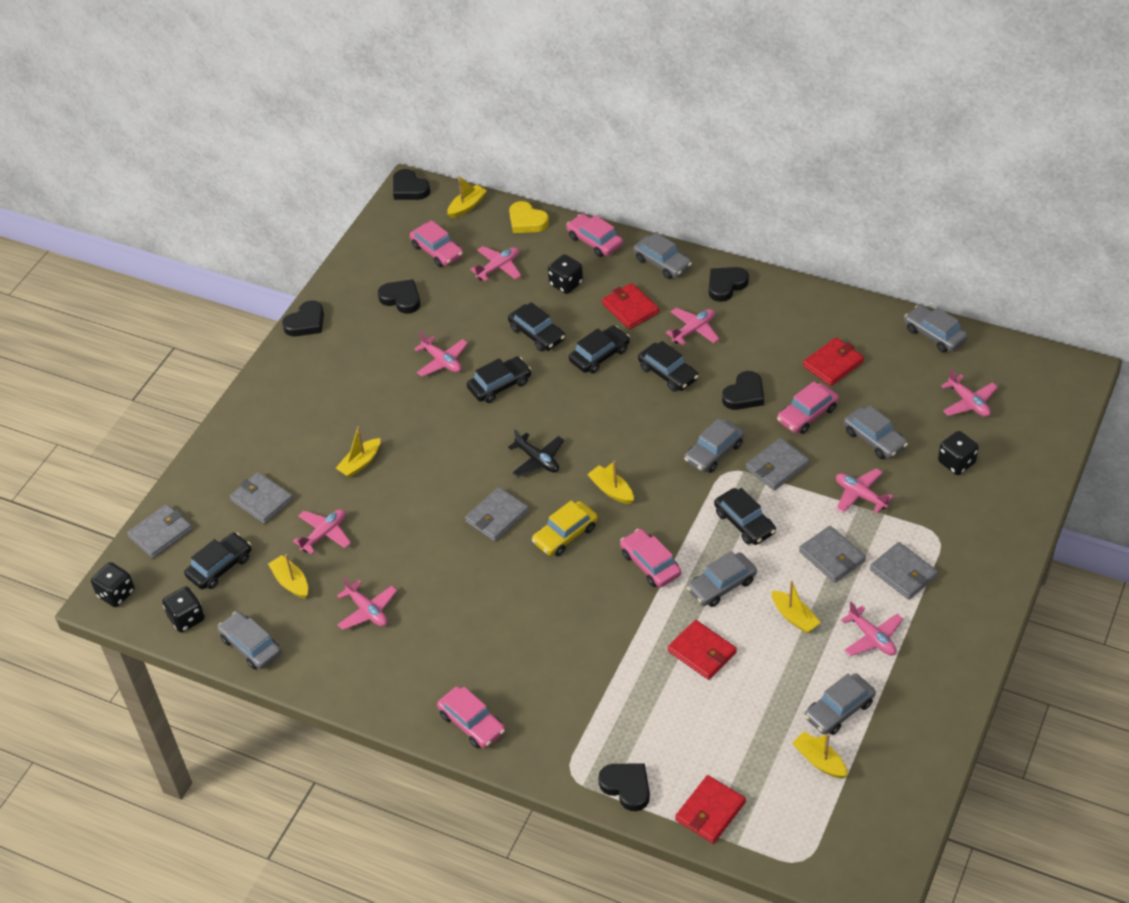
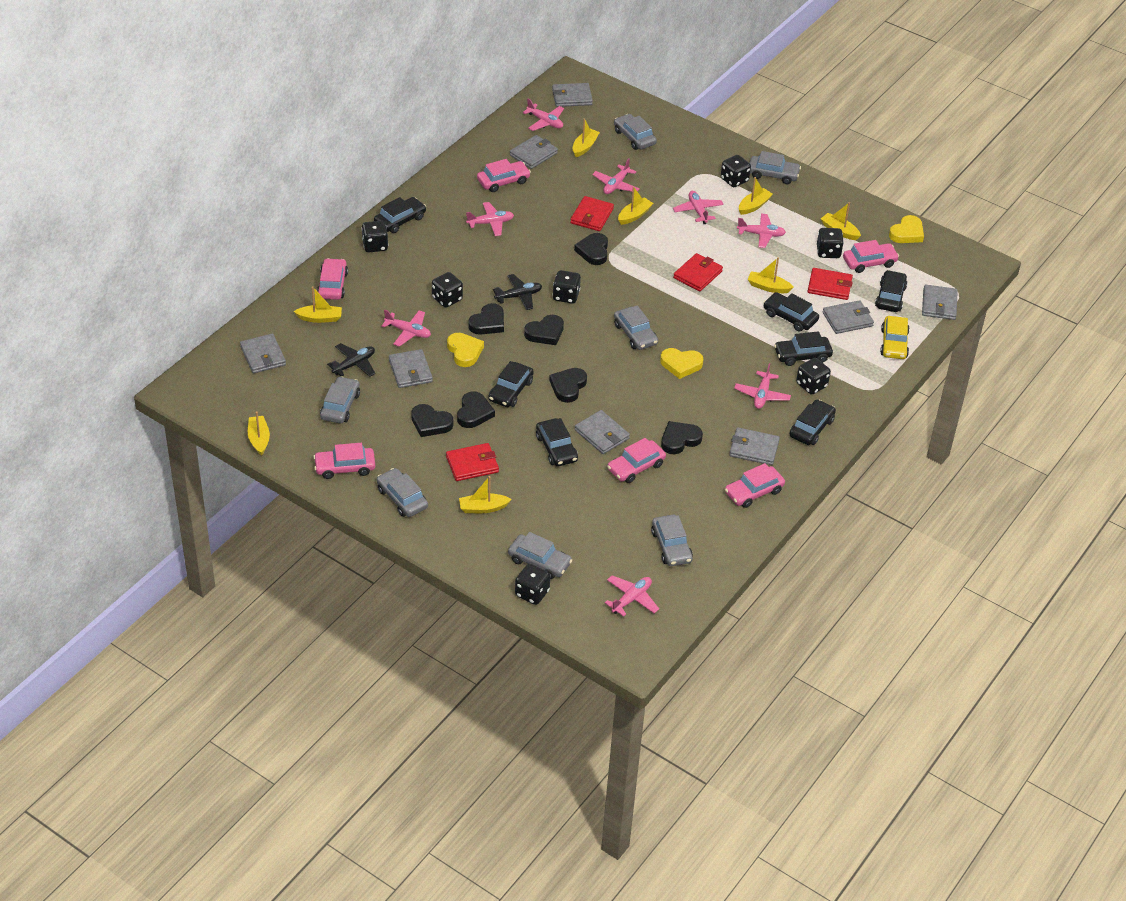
black car: [184,533,251,589] [467,356,532,403] [508,302,565,351] [569,325,630,373] [638,341,698,392] [714,488,776,545] = 6 -> [374,197,426,233] [488,361,534,407] [536,418,578,466] [763,292,819,332] [774,331,833,366] [790,400,836,445] [875,270,908,312] = 7
black dice: [91,562,135,607] [162,586,205,632] [548,254,583,294] [938,431,979,475] = 4 -> [361,221,388,252] [432,272,463,308] [515,564,550,605] [553,270,581,304] [721,155,751,187] [796,358,831,395] [817,228,844,258] = 7
black heart: [282,300,324,336] [378,279,420,314] [393,169,430,200] [598,763,650,811] [709,267,749,302] [722,371,764,410] = 6 -> [411,404,453,437] [457,391,495,428] [468,303,504,335] [524,315,564,345] [549,368,587,403] [574,233,608,265] [661,421,703,454] = 7
black plane: [508,429,564,477] = 1 -> [327,343,375,377] [493,274,542,310] = 2
grey wallet: [127,504,192,558] [230,472,293,524] [465,487,529,542] [746,438,810,490] [799,526,866,583] [870,542,938,600] = 6 -> [240,334,286,373] [389,349,433,388] [510,135,558,169] [552,83,593,107] [575,410,630,454] [729,427,780,465] [823,300,874,334] [922,285,958,320] = 8
pink car: [410,220,463,267] [437,686,505,748] [567,214,623,257] [620,529,681,587] [777,382,839,434] = 5 -> [313,443,375,479] [317,258,348,300] [477,159,531,192] [607,438,666,483] [725,463,785,508] [843,240,899,273] = 6
yellow boat: [268,554,308,599] [336,427,380,478] [447,176,487,219] [587,461,634,504] [772,581,821,633] [792,732,848,778] = 6 -> [248,411,270,456] [293,286,342,323] [459,476,512,513] [573,118,600,157] [618,187,653,225] [739,177,773,215] [747,257,794,293] [821,202,861,240] = 8
yellow heart: [509,201,549,233] = 1 -> [447,333,484,367] [660,348,704,379] [889,215,924,243] = 3

